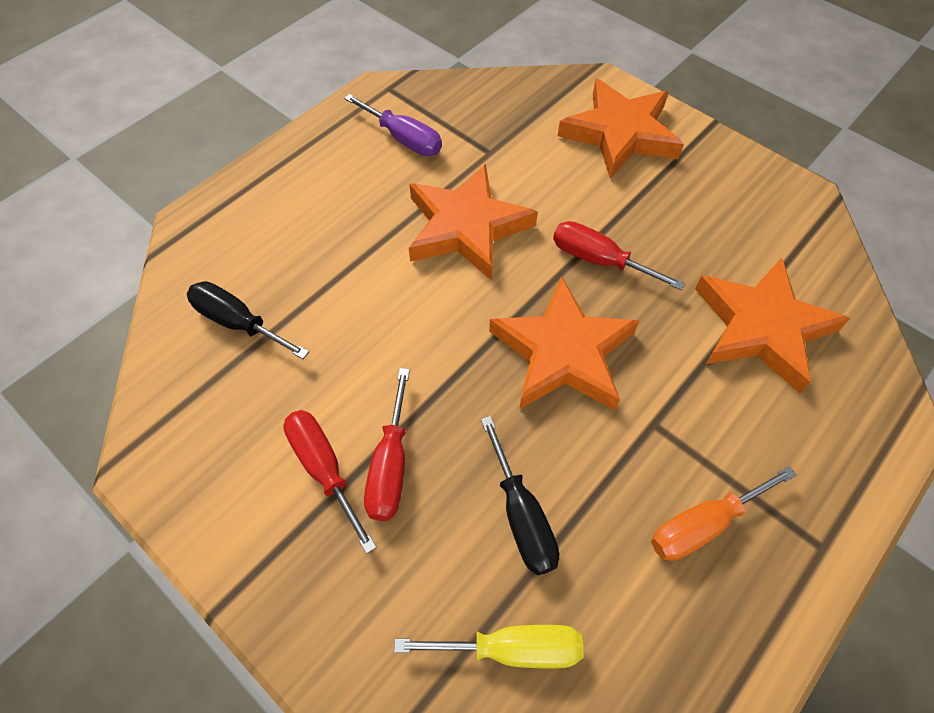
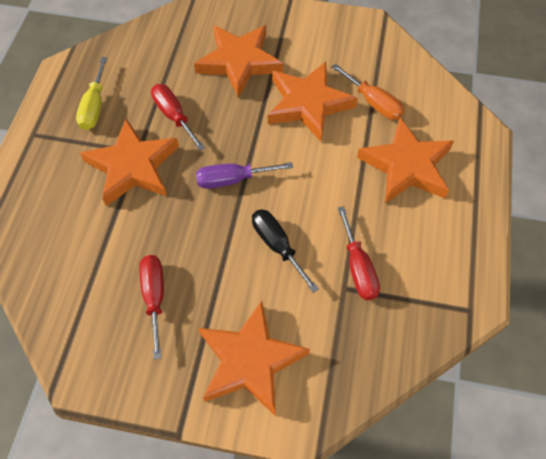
black screwdriver: [187,281,309,359] [481,416,559,575] = 2 -> [252,209,319,293] = 1
orange star: [409,164,538,280] [489,276,639,410] [558,79,684,179] [695,257,850,393] = 4 -> [80,119,179,206] [194,25,283,98] [198,301,310,415] [268,62,358,141] [357,118,454,204] = 5

